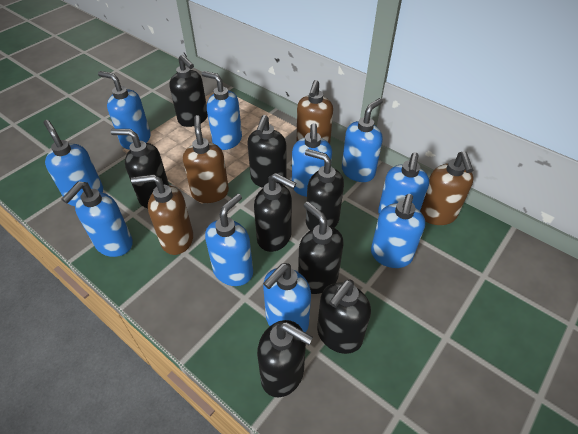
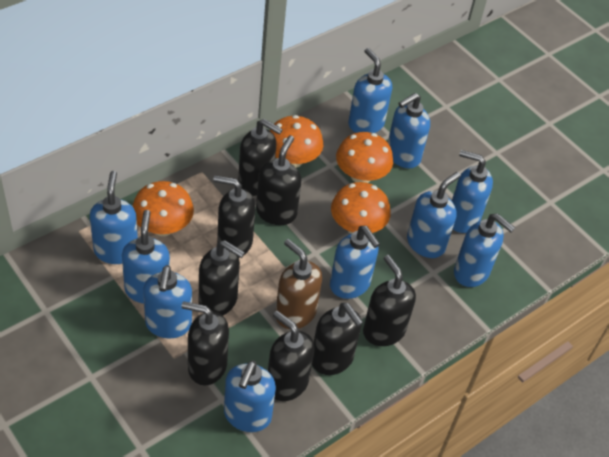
brown soap dispenser: [131,174,193,255] [183,115,229,203] [297,80,333,144] [420,151,474,225] = 4 -> [276,239,322,329] = 1
orange mushroom: none = 0 -> [132,181,194,236] [270,115,323,168] [331,182,391,234] [336,132,393,183] = 4

